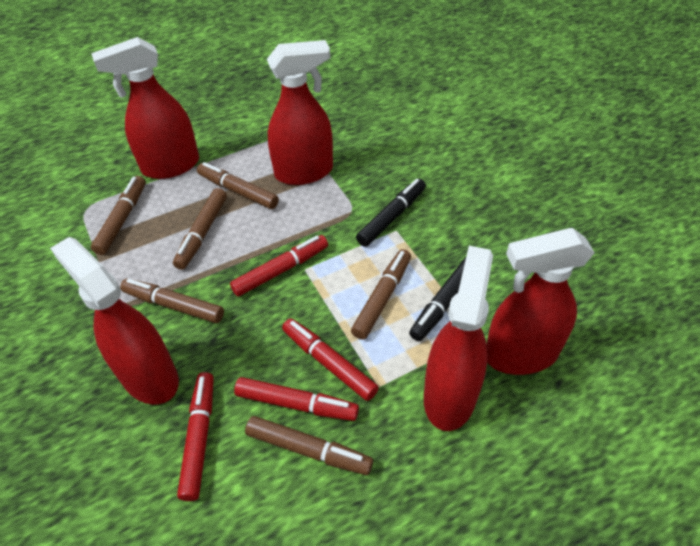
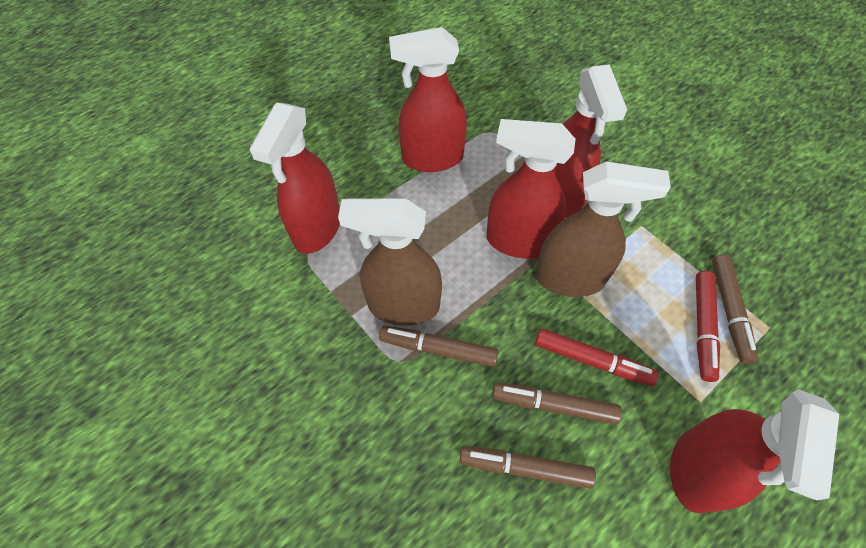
black marker: [356,178,426,247] [409,257,466,341] = 2 -> none = 0
brown marker: [91,176,146,255] [120,278,224,323] [173,188,227,270] [197,162,279,209] [245,416,373,475] [351,249,411,340] = 6 -> [379,326,498,367] [459,446,596,489] [492,383,622,424] [712,254,758,364] = 4
brown spray bottle: none = 0 -> [338,198,442,326] [535,162,671,297] = 2
red marker: [177,372,214,501] [230,235,328,297] [234,377,359,421] [282,318,379,401] = 4 -> [535,329,659,386] [696,271,720,382] = 2

